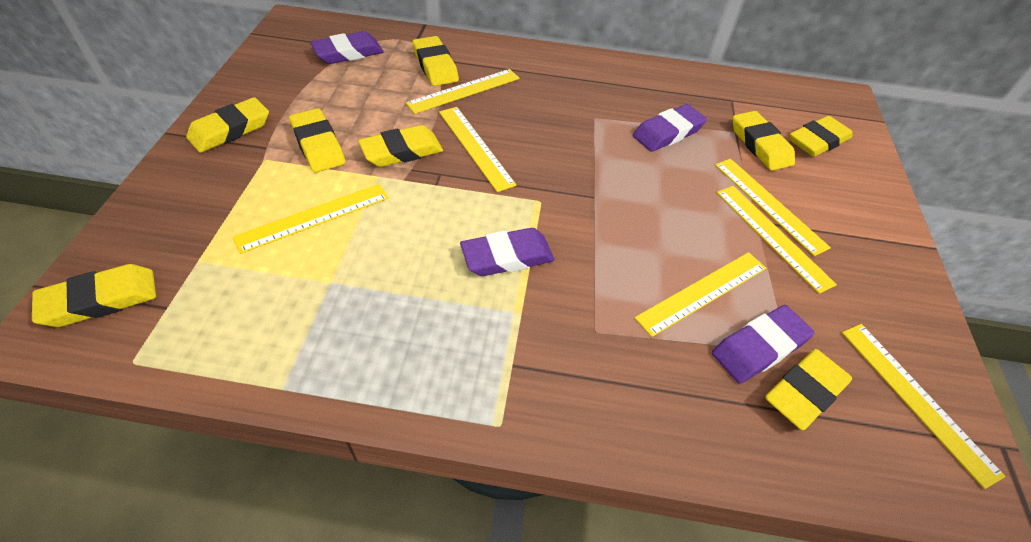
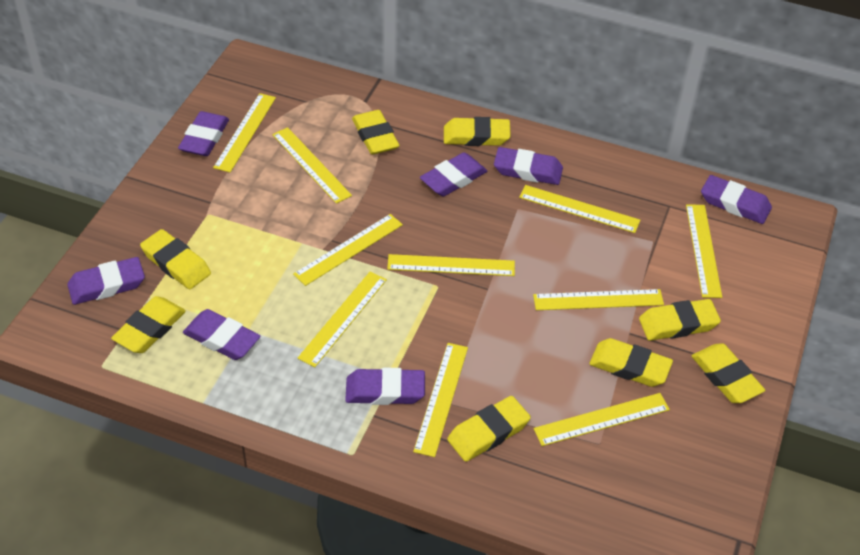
purple eraser: [310,31,384,64] [460,228,554,276] [633,104,707,152] [712,305,814,383] = 4 -> [67,257,145,305] [178,111,229,156] [183,309,261,360] [345,368,425,405] [420,152,487,196] [494,147,563,185] [701,175,772,224] = 7
yellow ruler: [233,184,389,254] [406,69,520,114] [439,107,517,192] [635,252,766,337] [715,159,831,256] [717,186,837,294] [842,324,1006,489] = 7 -> [213,93,276,172] [272,127,352,204] [293,214,403,286] [297,272,387,367] [387,254,515,276] [413,343,468,457] [519,185,640,233] [533,289,664,310] [534,393,670,446] [686,204,722,298] = 10

